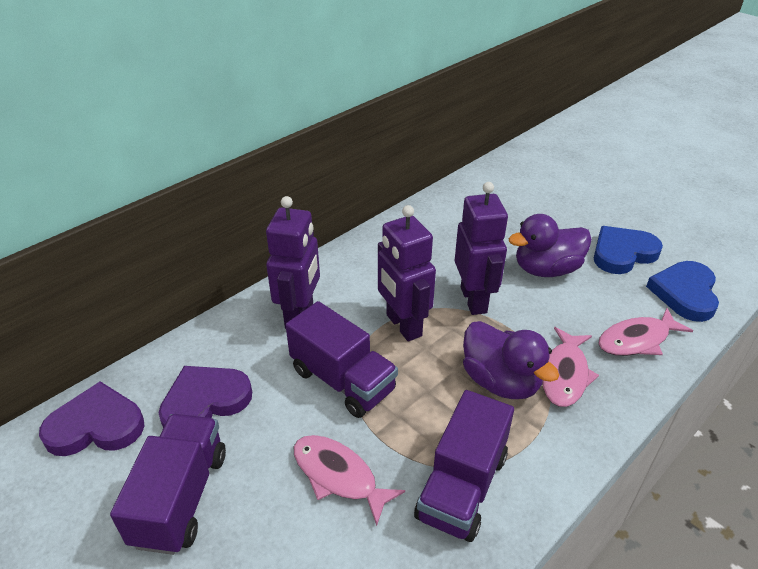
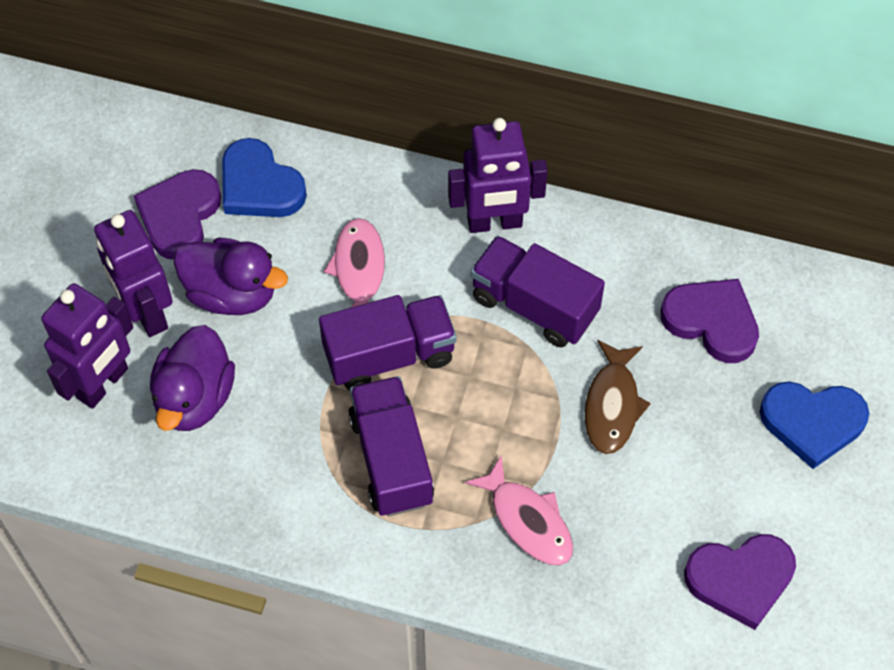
brown fish: none = 0 -> [585,340,651,454] = 1
pink fish: [294,435,405,526] [542,327,599,407] [598,308,693,356] = 3 -> [324,218,385,308] [465,455,573,566] = 2
purple heart: [39,381,145,456] [159,366,252,428] = 2 -> [134,169,221,260] [661,279,759,363] [684,534,796,630] = 3

